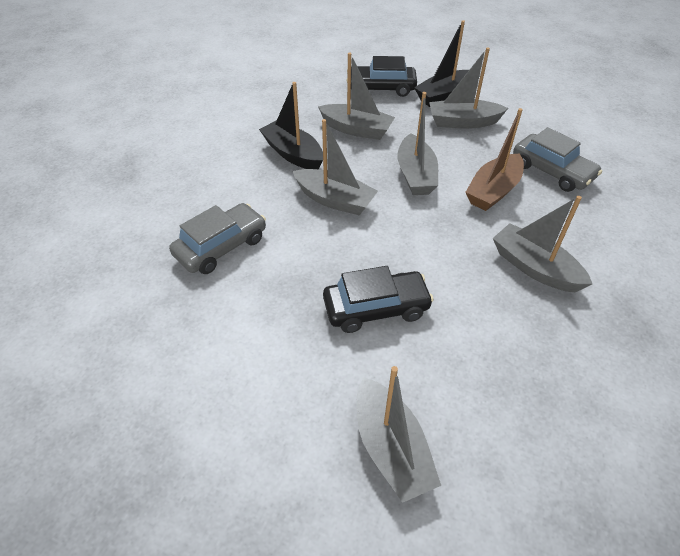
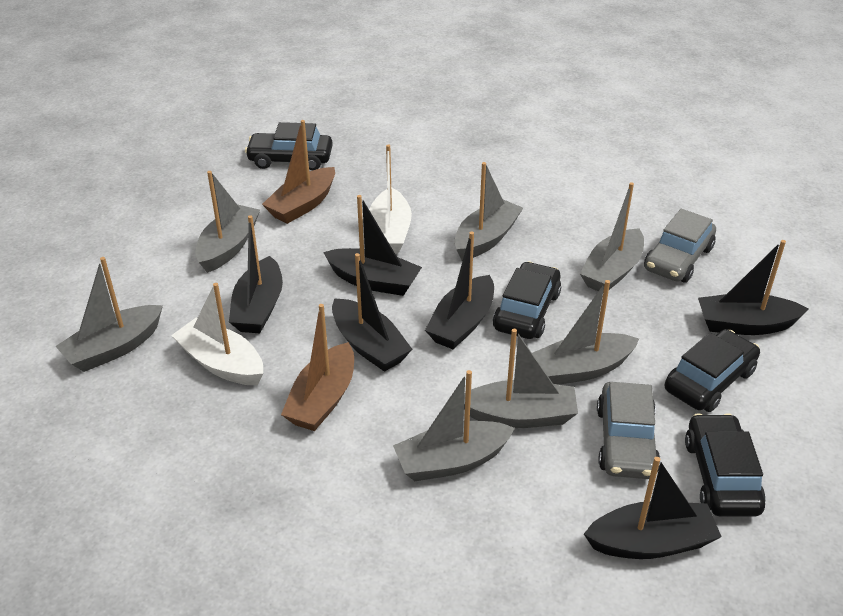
black boat: [259,82,323,169] [414,20,469,107] = 2 -> [229,215,283,333] [323,195,422,296] [332,253,412,372] [425,231,494,349] [584,457,722,559] [698,240,809,335] = 6
black car: [323,266,434,333] [347,56,417,97] = 2 -> [245,122,333,170] [493,261,561,339] [665,329,760,412] [685,413,765,516] = 4
brown boat: [465,108,524,211] = 1 -> [262,120,335,224] [281,304,354,431] = 2
grey boat: [293,119,378,216] [318,53,395,140] [356,366,441,503] [398,92,438,195] [429,48,508,129] [493,196,592,292] = 6 -> [55,257,163,372] [196,171,260,273] [393,370,515,481] [454,162,523,260] [464,329,578,428] [532,280,639,385] [580,182,644,291] = 7
white boat: none = 0 -> [171,283,263,385] [369,144,412,254] = 2

